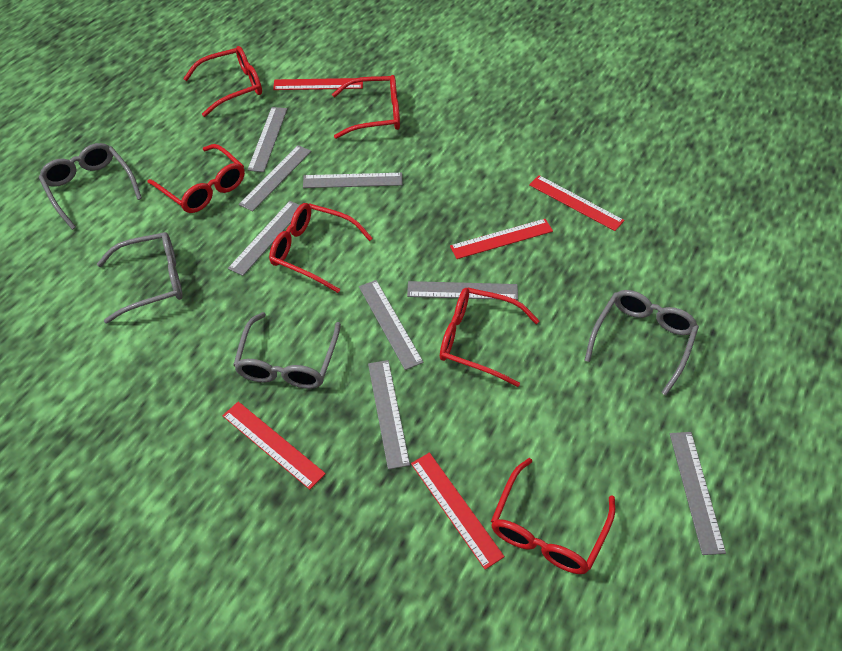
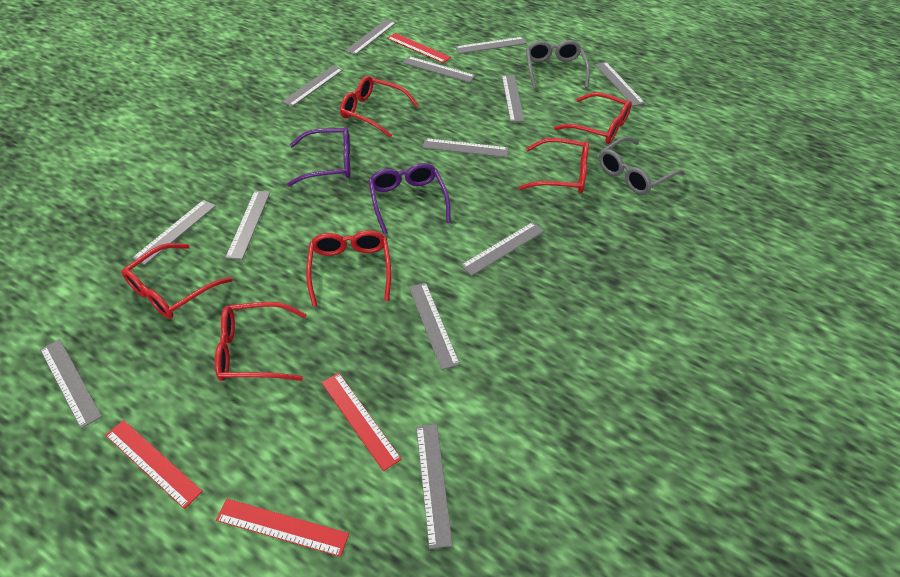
grey glasses: [39,143,142,230] [97,232,183,323] [233,312,341,389] [584,290,699,395] = 4 -> [526,40,590,90] [599,137,685,195] = 2
grey ruler: [228,201,300,276] [239,145,311,211] [247,107,287,172] [303,173,403,188] [359,280,424,370] [368,360,410,469] [407,281,518,300] [670,432,726,555] = 8 -> [40,339,102,429] [132,200,216,265] [225,191,270,260] [282,65,343,107] [345,19,396,55] [403,56,475,83] [409,283,460,370] [416,424,453,549] [423,138,508,157] [455,37,527,54] [461,222,544,276] [502,75,525,122] [595,62,645,106] = 13
purple glasses: none = 0 -> [287,127,351,187] [368,163,451,234] = 2
red ruler: [222,401,326,490] [273,78,363,90] [411,452,505,570] [450,219,553,259] [529,175,624,231] = 5 -> [105,420,203,509] [216,499,349,557] [321,373,402,471] [387,33,451,63] = 4

